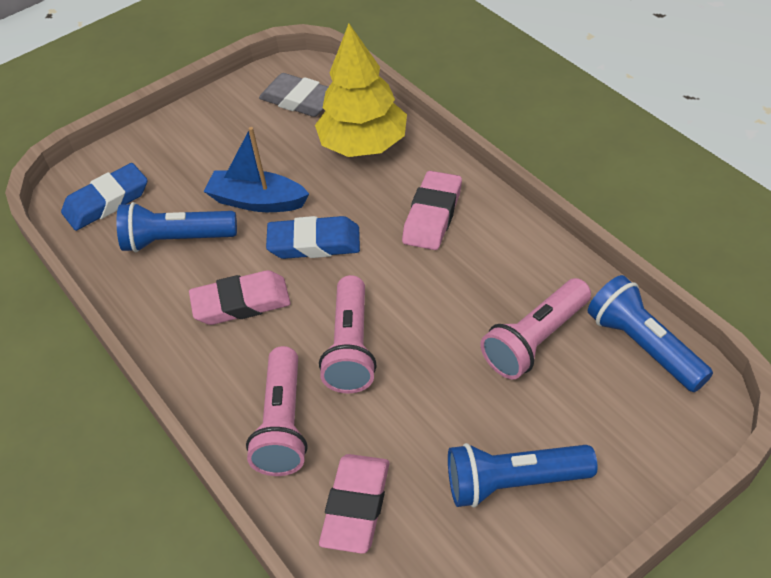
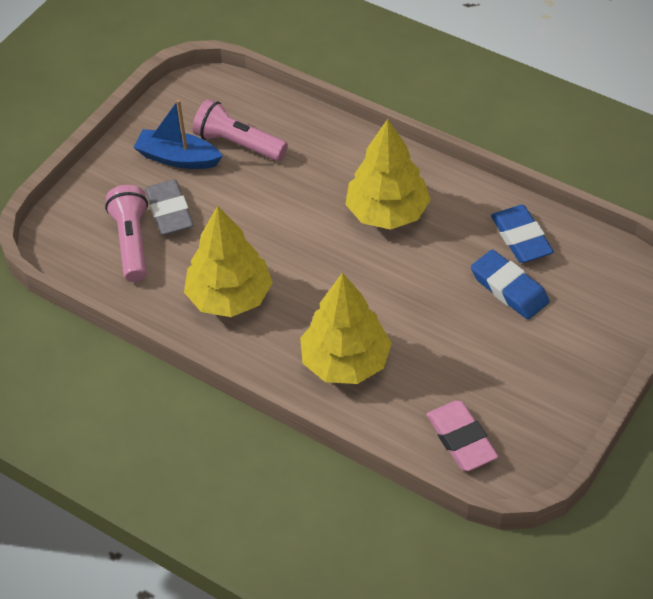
blue flashlight: [117,202,237,252] [448,443,598,508] [588,275,713,392] = 3 -> none = 0
pink eraser: [189,270,291,325] [319,454,389,554] [402,171,462,250] = 3 -> [426,401,499,471] = 1
pink flashlight: [246,346,308,476] [319,275,377,393] [480,278,591,379] = 3 -> [105,185,148,282] [192,99,288,161] = 2
yellow tree: [315,24,407,157] = 1 -> [184,206,273,317] [300,273,392,384] [345,119,431,230] = 3

